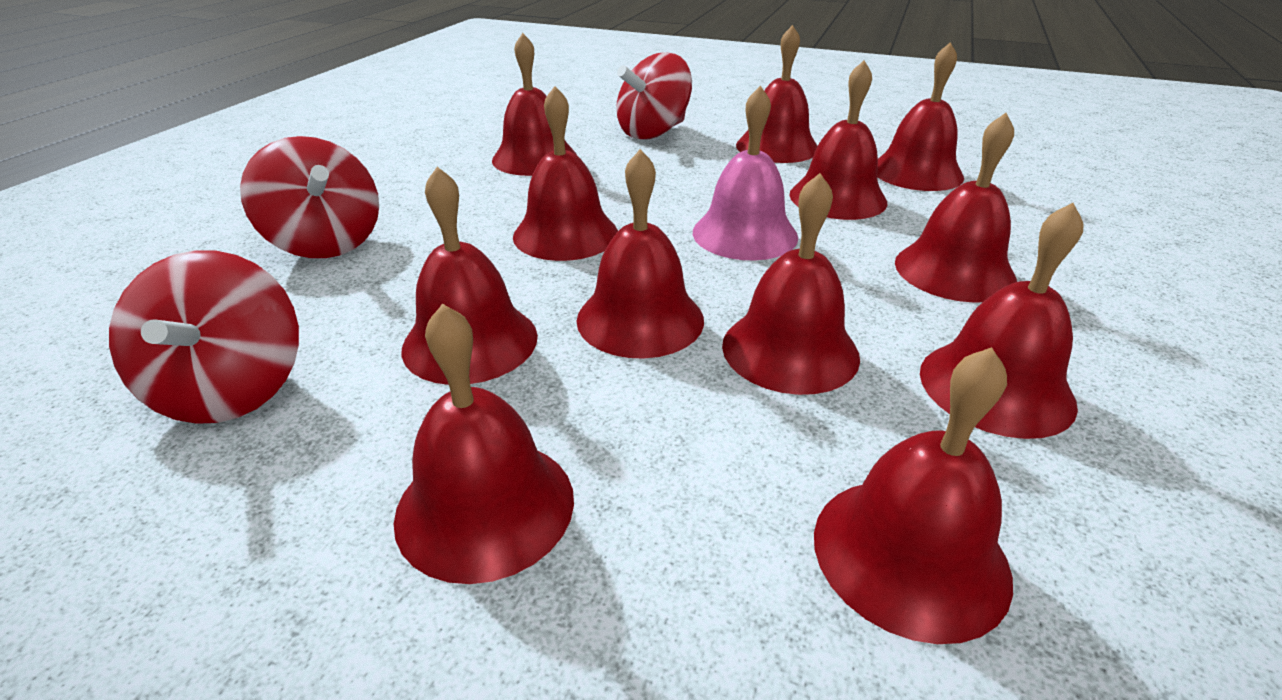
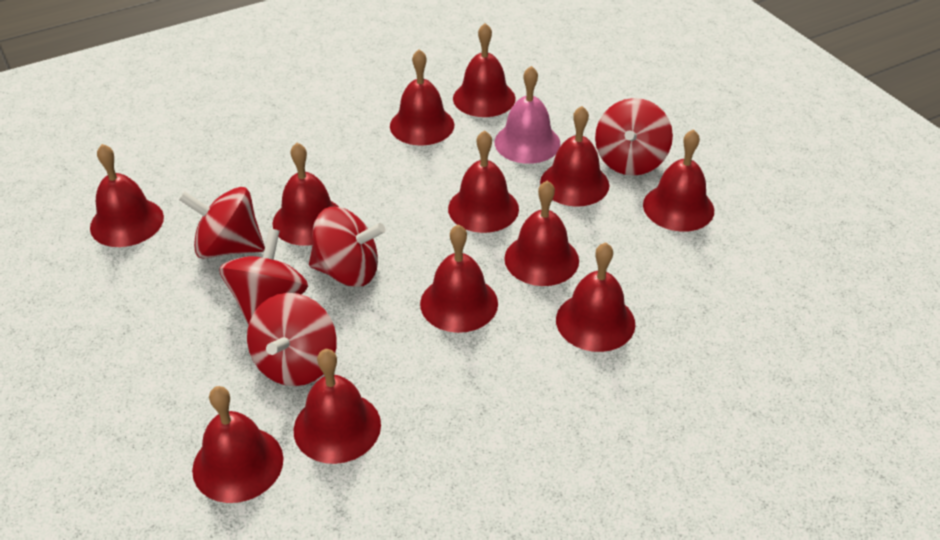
red spinning top: [109,250,299,424] [240,136,379,258] [616,52,692,140] = 3 -> [179,187,265,259] [219,229,308,325] [247,293,337,386] [309,207,385,287] [595,98,673,176] = 5

